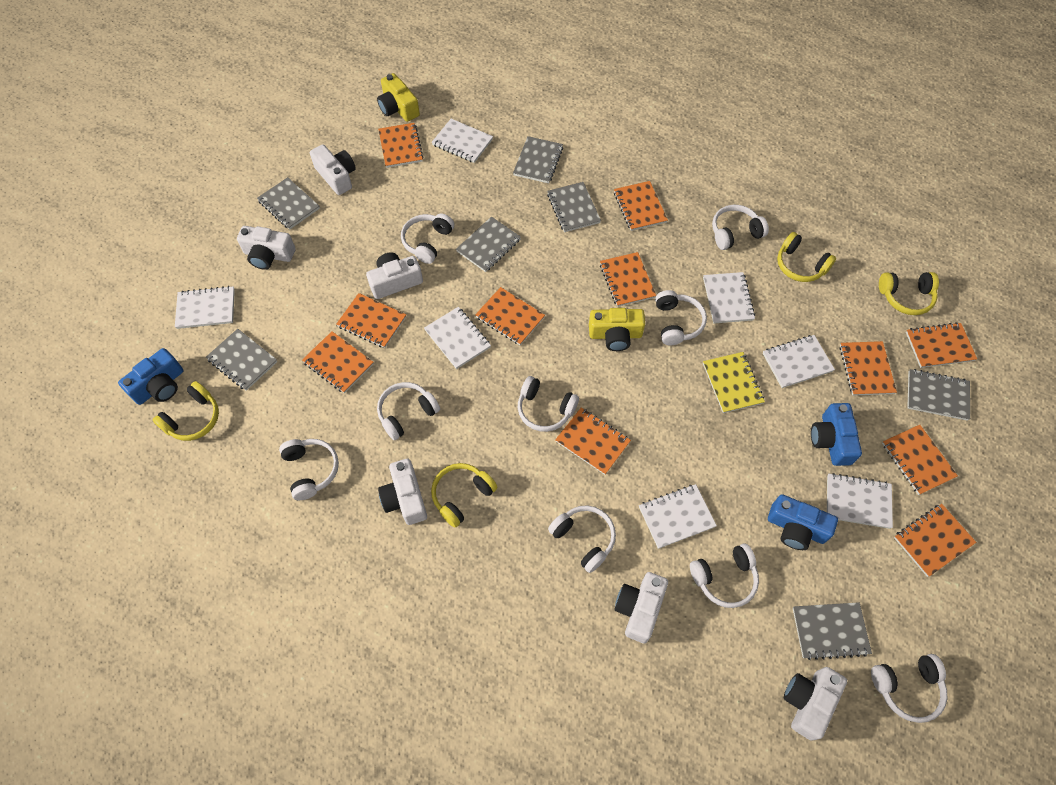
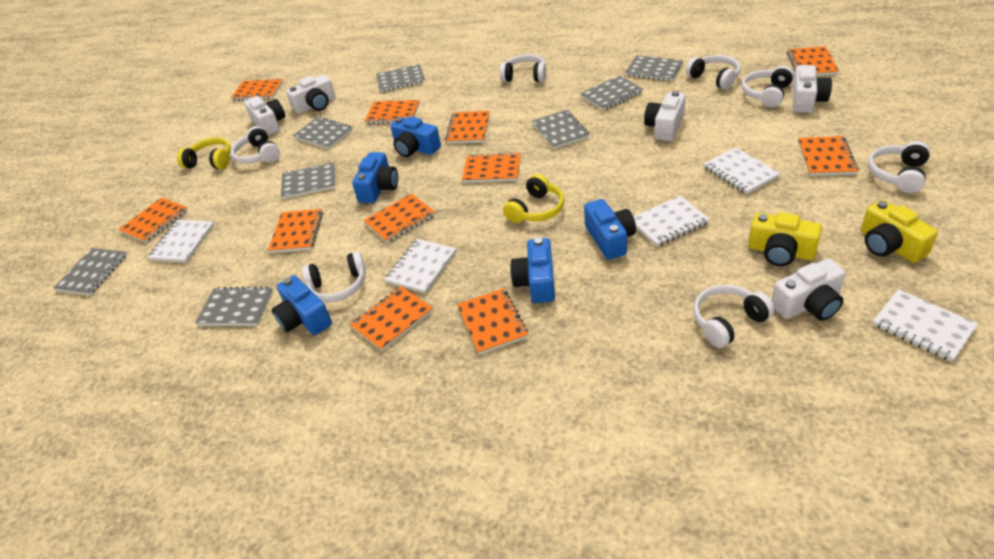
blue camera: [118,348,184,405] [768,494,838,550] [811,403,862,466] = 3 -> [272,275,332,335] [352,152,398,203] [390,116,441,157] [510,238,555,303] [584,199,636,260] = 5
grey notebook: [206,329,278,391] [257,177,320,230] [456,217,521,272] [513,136,563,183] [547,182,601,232] [793,602,872,660] [907,369,970,421] = 7 -> [53,248,127,296] [195,287,273,326] [281,163,336,199] [293,117,353,149] [376,64,425,92] [532,110,590,149] [580,76,643,111] [625,55,683,81] = 8
white camera: [237,226,296,270] [310,144,356,195] [366,252,423,299] [378,459,427,525] [614,572,668,643] [784,667,847,741] = 6 -> [244,96,285,136] [286,75,336,114] [644,91,686,141] [771,259,846,321] [793,65,832,113] = 5
white headphones: [279,439,339,500] [377,382,440,440] [401,214,454,264] [518,376,579,432] [548,505,616,573] [655,290,707,345] [690,543,759,608] [712,205,769,250] [871,654,947,723] = 9 -> [230,126,280,164] [302,251,366,302] [500,54,546,82] [686,55,741,90] [693,285,775,348] [742,66,794,108] [868,141,930,193] = 7
white notebook: [175,286,235,329] [424,307,491,369] [432,119,493,163] [639,484,717,549] [703,272,755,323] [763,335,835,388] [827,473,893,529] = 7 -> [148,220,214,263] [384,239,456,294] [633,196,710,247] [704,147,781,194] [873,289,978,362] = 5
yellow headphones: [153,381,219,441] [431,463,497,528] [777,232,836,282] [879,272,939,315] = 4 -> [177,137,231,169] [503,174,564,223] = 2
yellow notebook: [703,352,765,413] = 1 -> none = 0

